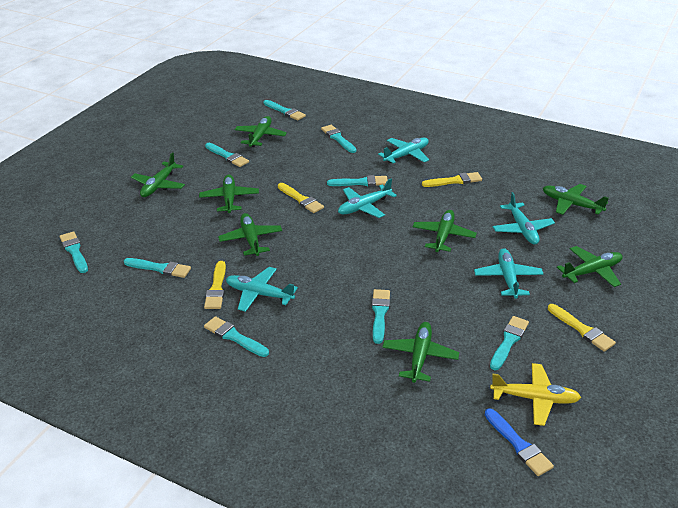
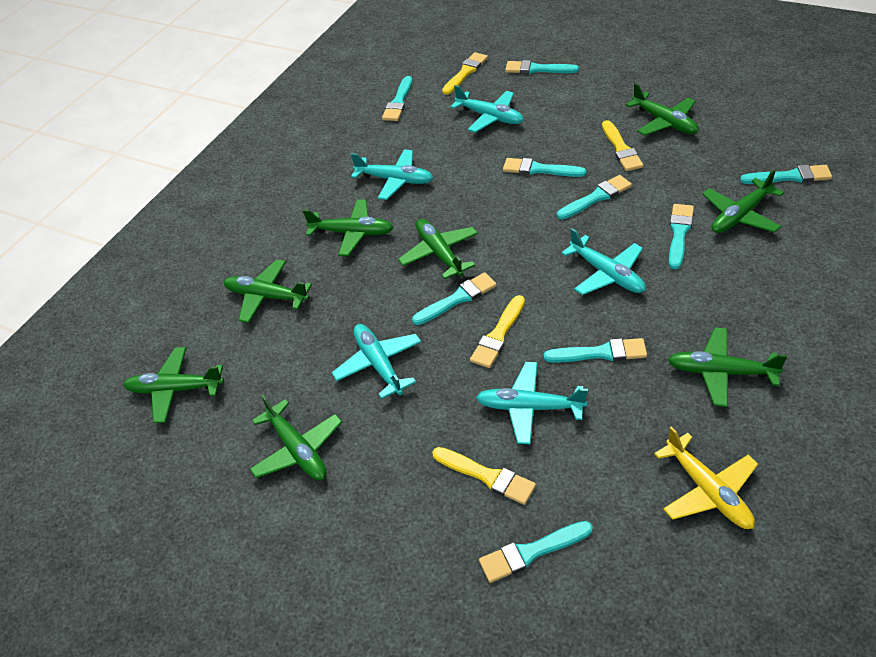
blue brush: [485,408,554,476] = 1 -> none = 0

